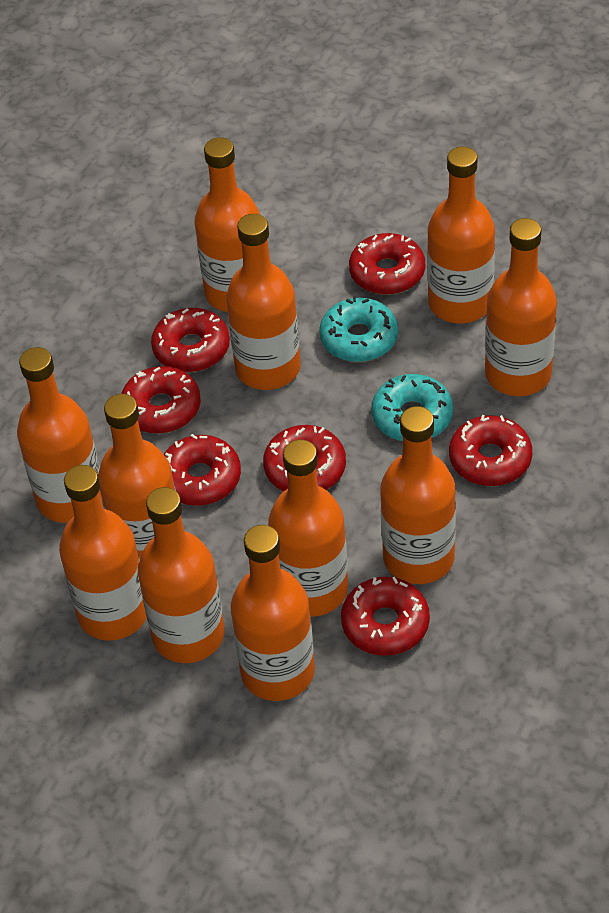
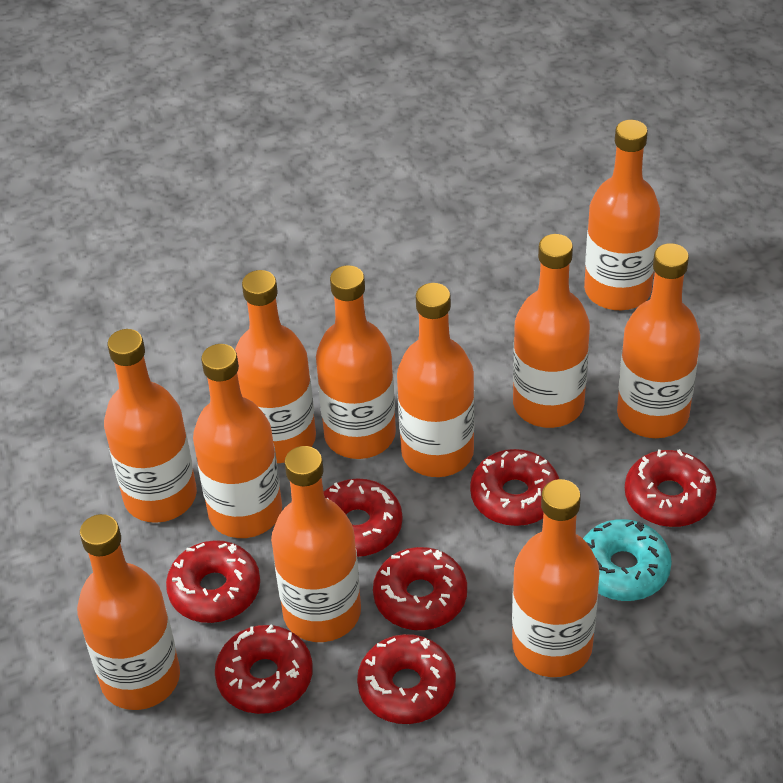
turquoise donut: [319,296,398,362] [372,374,453,441] = 2 -> [583,519,672,601] = 1

